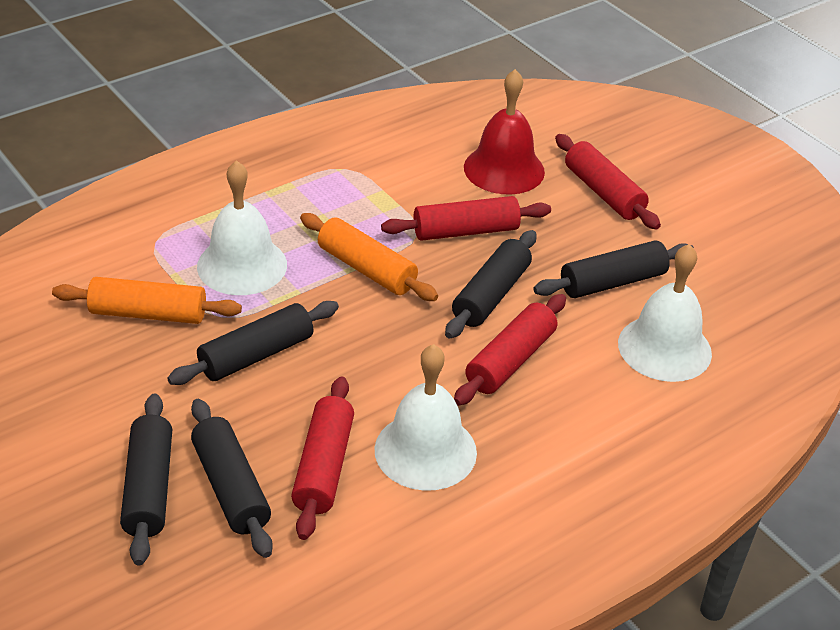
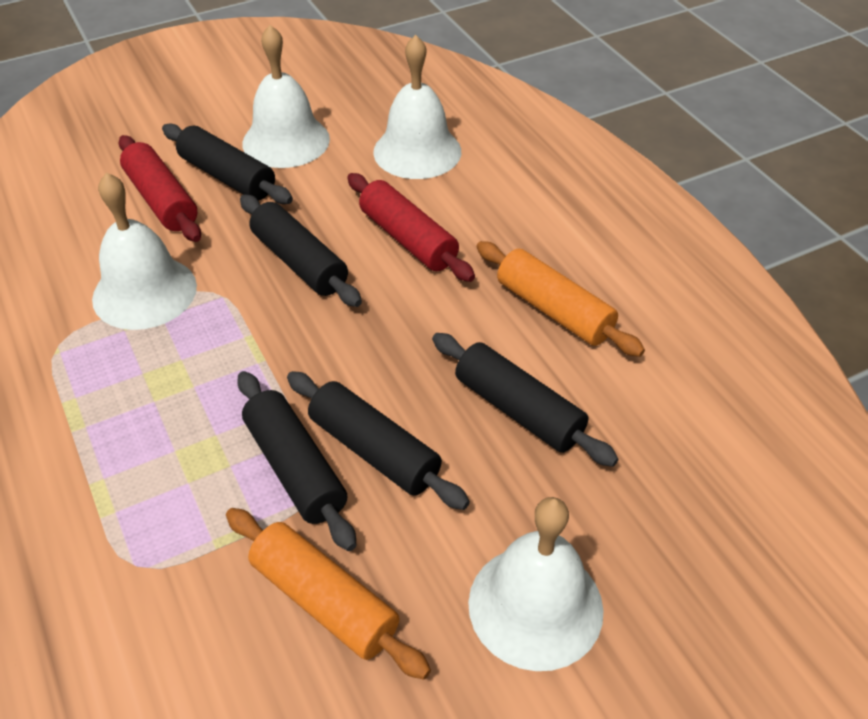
red bell: [464,69,545,194] = 1 -> none = 0
red rolling pin: [291,376,354,540] [381,196,551,241] [454,294,566,406] [555,134,661,229] = 4 -> [118,135,201,242] [347,173,475,282] = 2
white bell: [197,160,287,295] [374,344,477,491] [618,244,712,382] = 3 -> [92,173,197,330] [242,25,330,168] [373,35,461,179] [468,497,604,671] = 4

